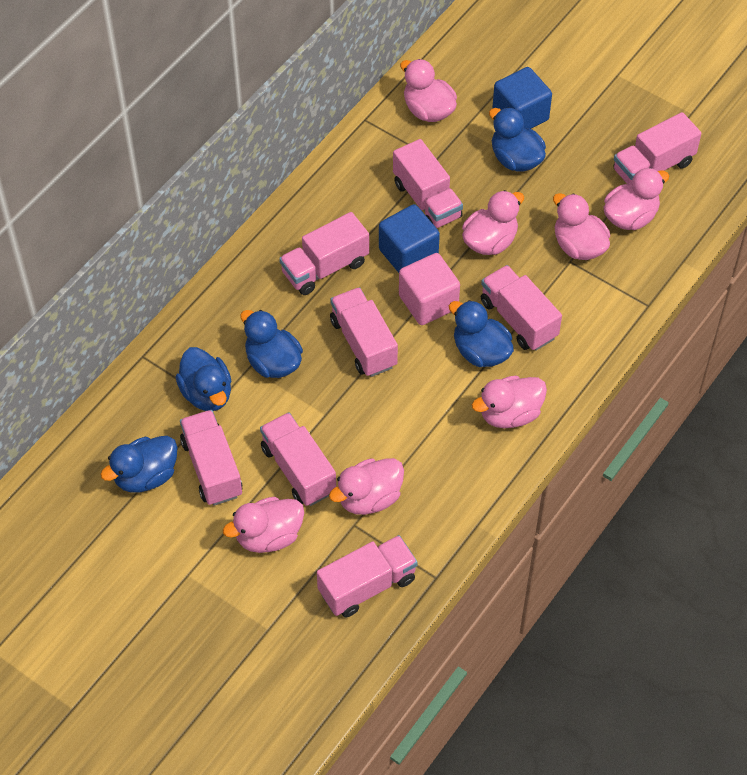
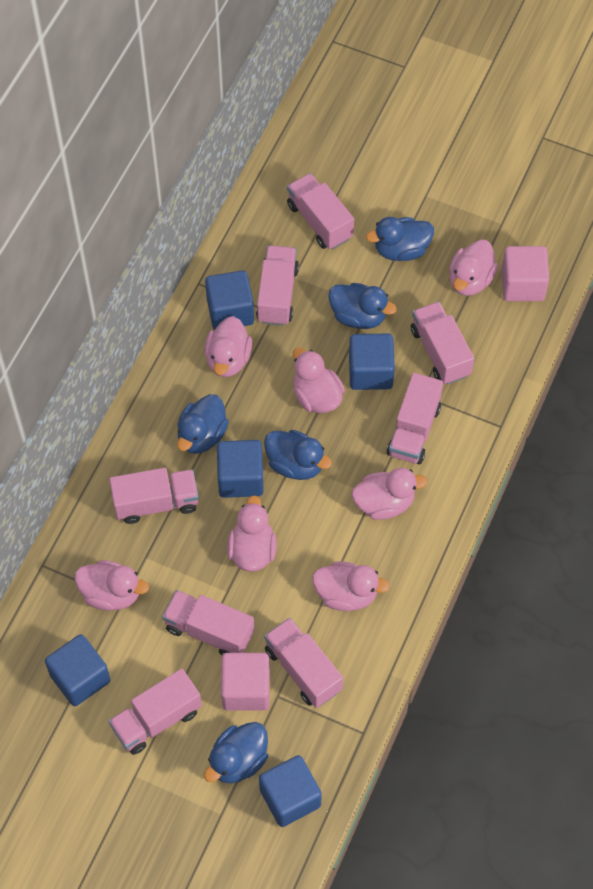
blue cube: [379,204,440,273] [492,67,552,129] = 2 -> [45,634,110,706] [205,270,254,330] [217,440,264,498] [259,755,322,827] [349,334,395,390] = 5
pink cube: [399,253,460,325] = 1 -> [221,653,270,710] [501,246,549,301] = 2

